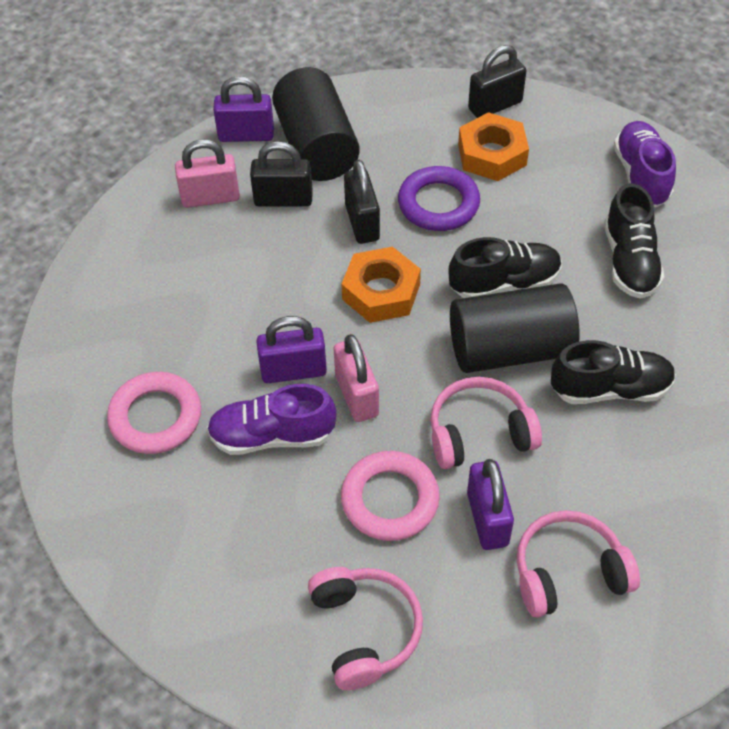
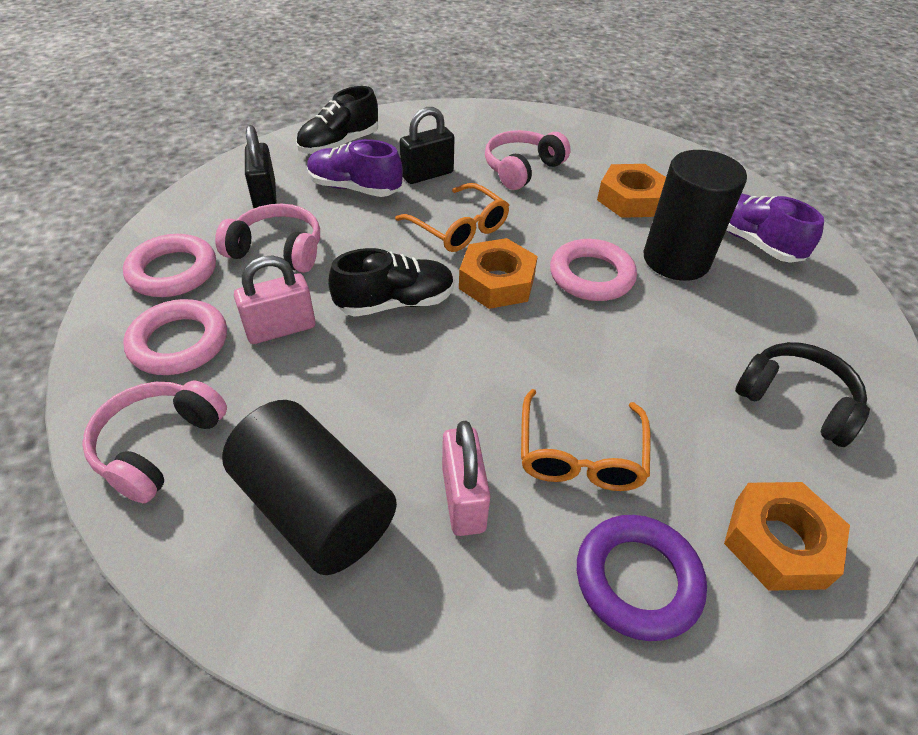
black headphones: none = 0 -> [735,342,870,447] = 1
black padlock: [250,141,313,207] [344,160,380,244] [468,45,526,118] = 3 -> [245,125,277,208] [400,107,455,184] = 2
black shoe: [448,237,562,298] [551,340,676,404] [604,183,665,299] = 3 -> [296,86,378,154] [328,248,454,317] = 2
orange glasses: none = 0 -> [395,183,509,252] [521,389,650,491] = 2
orange nut: [341,247,421,323] [458,112,529,181] = 2 -> [459,238,538,309] [597,164,666,218] [724,482,850,591] = 3
pink ring: [107,372,201,454] [341,451,440,541] = 2 -> [123,234,216,297] [123,299,227,375] [550,239,637,301] = 3
purple padlock: [213,76,274,142] [256,316,327,383] [467,459,514,550] = 3 -> none = 0

